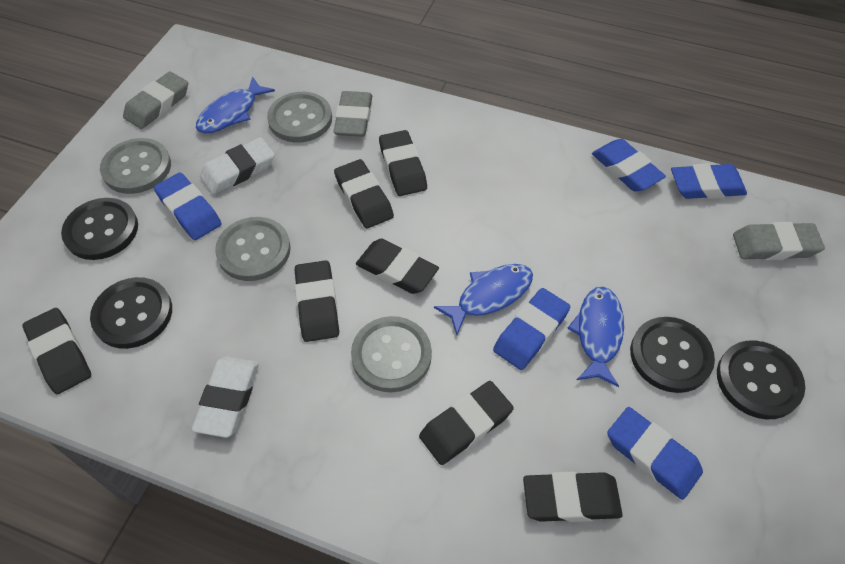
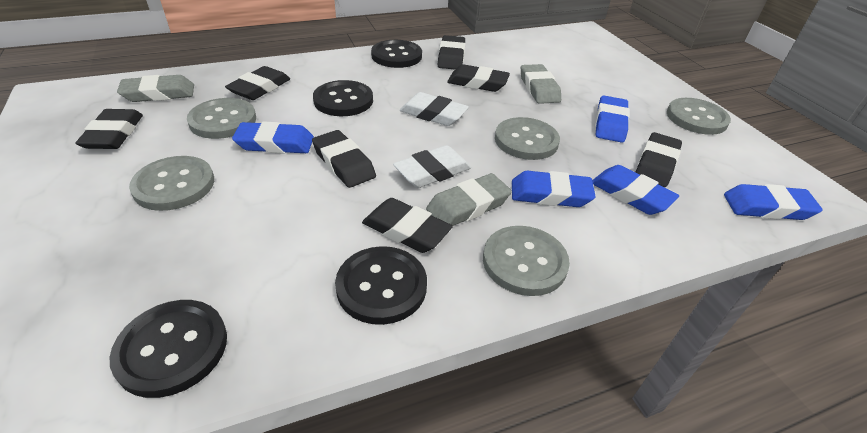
blue fish: [196,76,275,133] [434,264,533,335] [567,287,624,387] = 3 -> none = 0
grey button: [100,138,171,194] [215,217,291,281] [267,92,332,143] [351,316,432,392] = 4 -> [129,156,214,211] [187,98,256,139] [483,226,570,296] [495,117,560,160] [667,98,731,135] = 5

